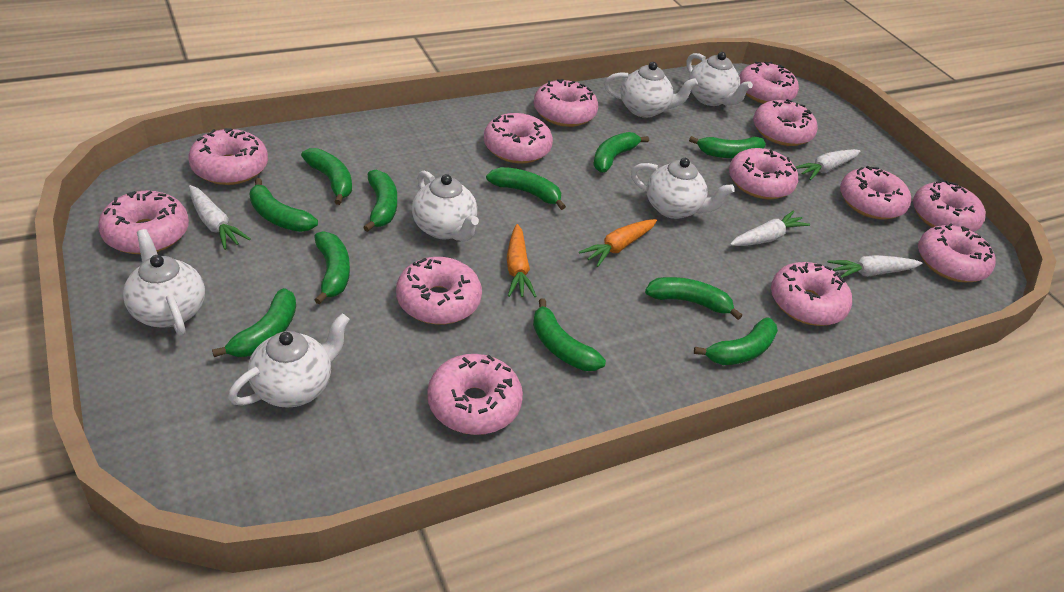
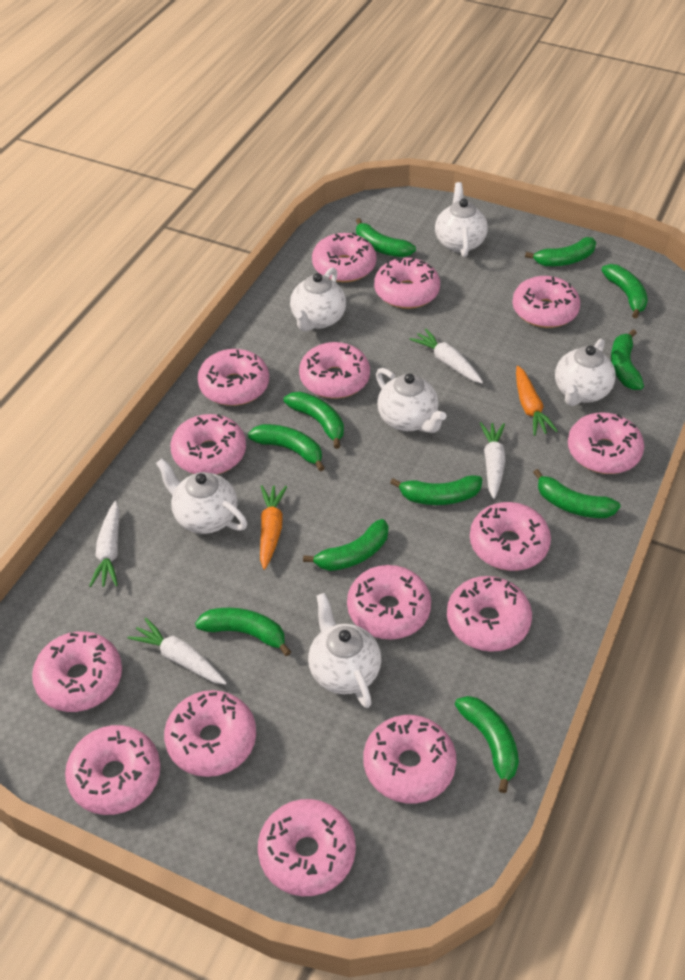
pink donut: [98,191,189,254] [188,128,268,185] [396,257,482,325] [427,354,523,435] [484,113,553,164] [534,79,598,127] [729,148,798,199] [739,62,799,104] [753,99,818,146] [771,262,852,326] [840,166,911,220] [913,181,986,232] [918,223,996,282] = 13 -> [32,631,122,712] [65,725,161,815] [164,690,256,777] [171,414,246,474] [198,349,269,406] [258,799,356,896] [299,342,370,399] [312,232,377,282] [347,565,431,639] [364,715,457,803] [374,257,440,309] [447,576,532,652] [470,502,551,571] [512,276,580,328] [568,412,644,474] = 15

